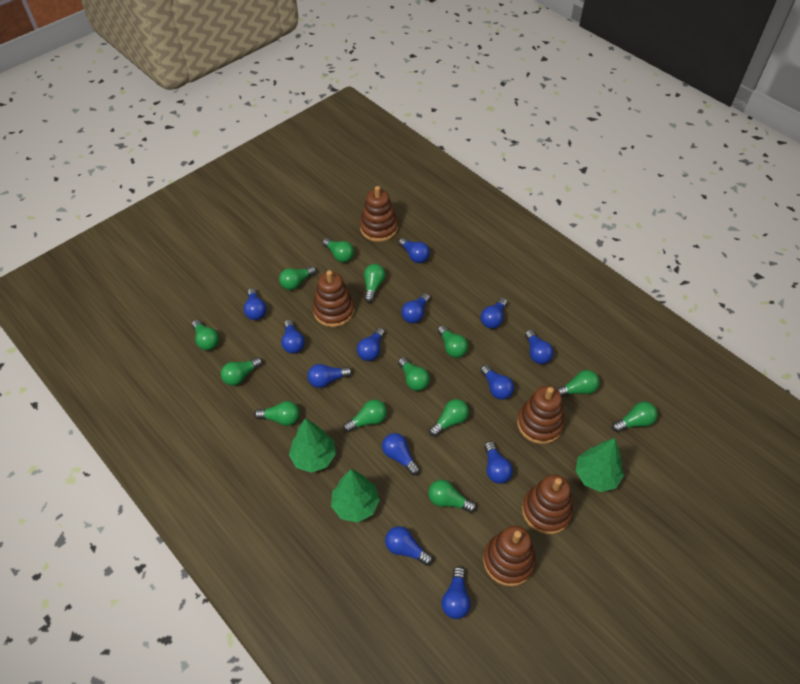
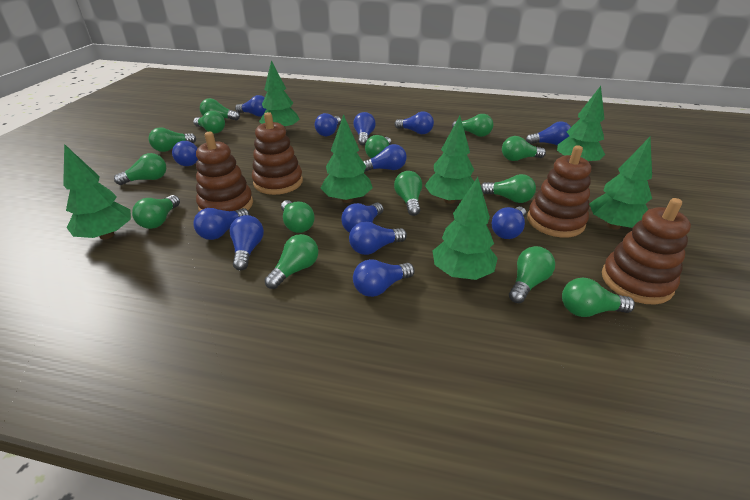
brown stacking toy: [313,270,355,327] [360,186,398,242] [483,526,536,586] [517,386,565,444] [522,475,573,534] = 5 -> [196,132,253,211] [252,112,303,195] [527,145,591,238] [602,198,691,305] = 4
green light bulb: [192,319,219,350] [221,357,263,386] [254,401,300,426] [279,266,316,290] [322,238,354,262] [343,400,387,433] [364,264,386,303] [398,357,430,391] [428,480,476,513] [429,399,469,437] [438,325,468,358] [556,370,600,397] [612,402,658,432] = 13 -> [114,153,166,185] [132,195,180,229] [149,127,196,152] [193,111,225,133] [200,98,240,120] [264,234,318,289] [281,200,315,233] [365,135,391,158] [394,171,422,216] [452,114,493,137] [481,174,536,203] [502,136,546,161] [509,246,555,303] [562,278,635,317] = 14
green tree: [289,418,336,473] [331,469,380,522] [576,438,624,492] = 3 -> [63,144,131,239] [259,60,300,129] [321,114,373,203] [425,116,474,204] [433,177,498,280] [557,86,605,161] [589,137,652,230] = 7

